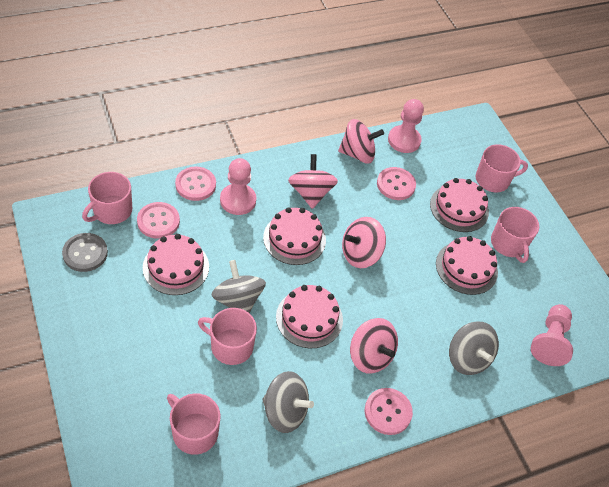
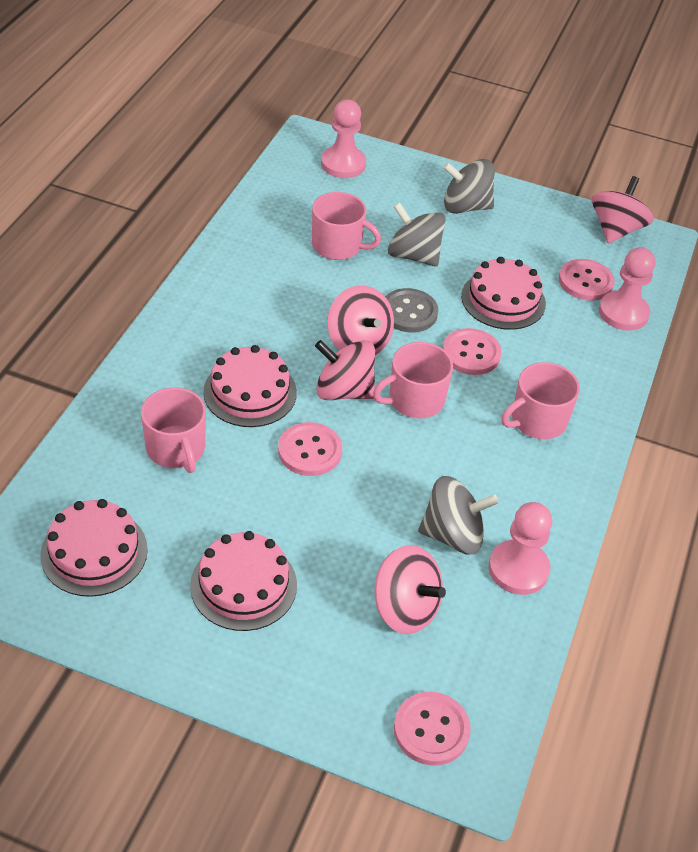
pink cake: [143,234,209,295] [263,207,326,265] [276,285,343,348] [430,178,489,232] [436,236,498,295] = 5 -> [41,499,148,597] [190,531,297,631] [203,345,297,427] [461,257,546,330] = 4
pink mug: [82,172,132,224] [167,393,221,455] [198,308,257,365] [476,144,528,193] [491,207,539,263] = 5 -> [141,388,206,473] [312,192,381,260] [373,342,453,418] [501,362,580,439] = 4

